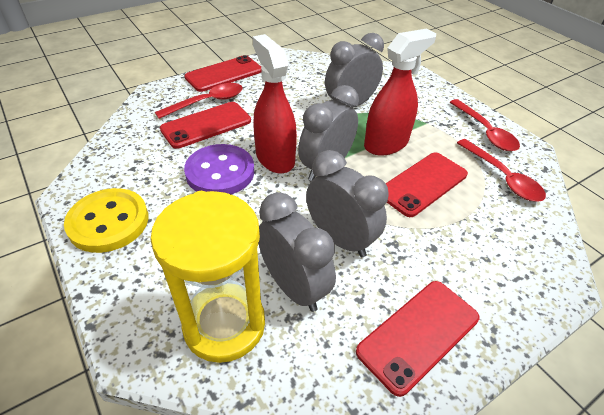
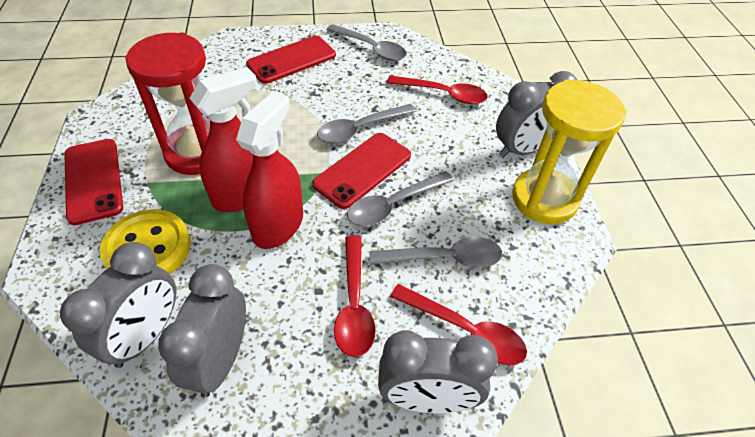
grey spoon: none = 0 -> [317,104,416,143] [326,24,407,61] [347,171,454,226] [369,237,502,268] = 4
purple button: [184,144,254,194] = 1 -> none = 0
red hourglass: none = 0 -> [125,32,210,175] = 1
red phone: [160,102,251,149] [185,55,261,92] [356,281,480,397] [386,153,468,217] = 4 -> [64,139,123,225] [246,36,336,84] [312,133,411,209] = 3

